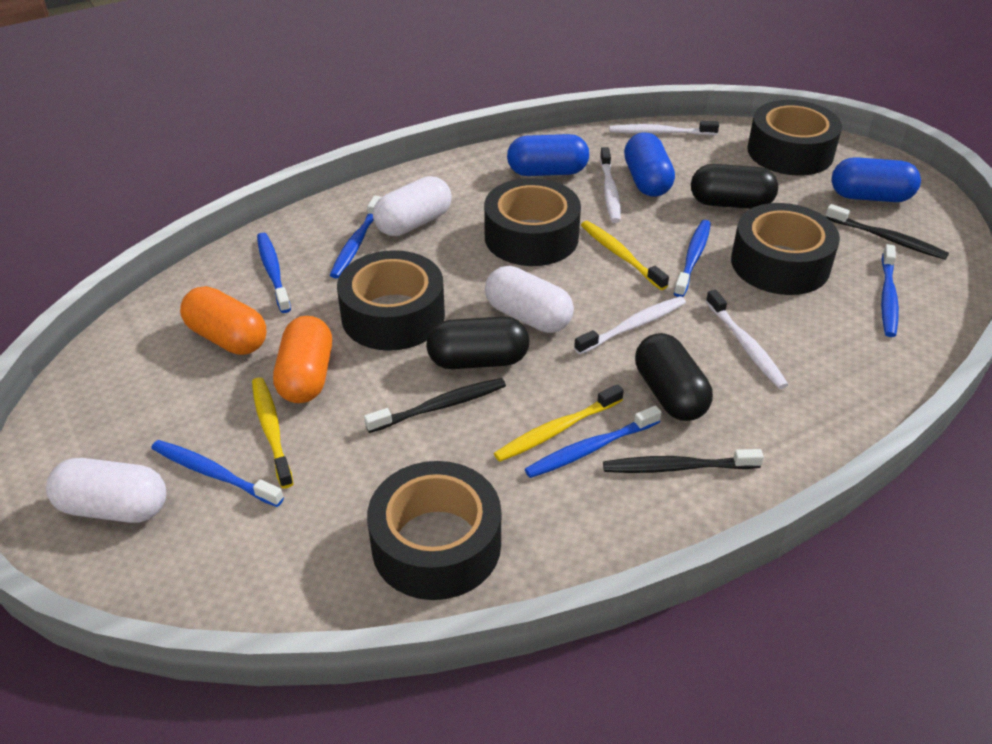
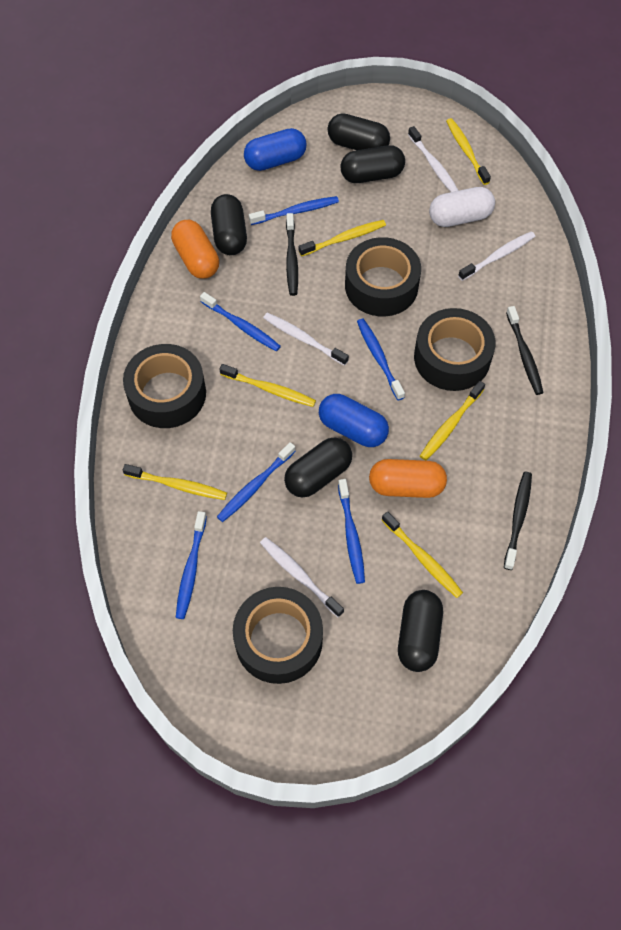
black capsule: [426,316,529,369] [635,333,713,421] [691,164,778,209] = 3 -> [211,194,247,255] [284,437,352,498] [328,113,390,150] [340,145,405,183] [398,590,443,672] = 5
black tape: [337,250,445,351] [367,461,501,600] [484,178,581,266] [731,203,840,295] [747,100,842,176] = 5 -> [123,344,206,428] [233,587,323,684] [345,237,421,316] [414,308,495,391] = 4
blue capsule: [507,134,589,176] [624,132,675,197] [832,157,921,202] = 3 -> [244,128,307,171] [319,394,389,447] = 2
white capsule: [46,458,166,523] [373,176,452,236] [485,266,574,333] = 3 -> [429,187,495,227] = 1
yellow toothbrush: [252,377,293,488] [494,384,624,462] [581,221,669,290] = 3 -> [123,464,227,500] [219,364,316,407] [299,220,386,257] [382,511,463,598] [420,381,485,461] [446,118,491,185] = 6

